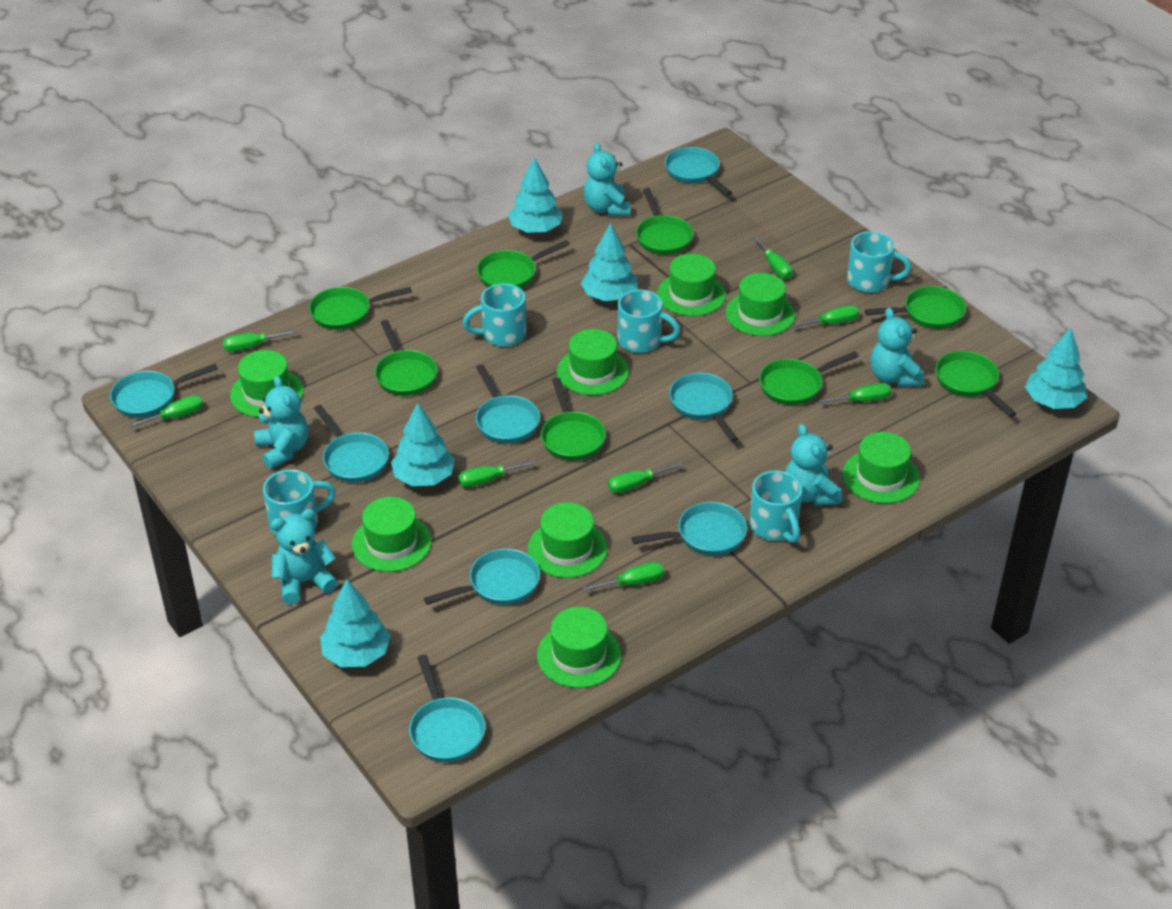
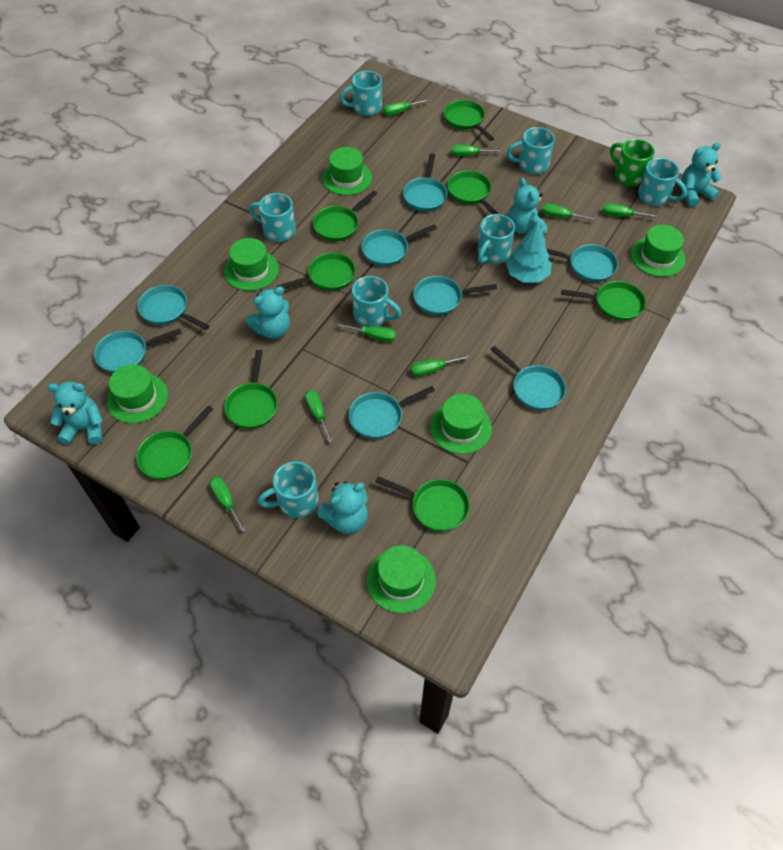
green hat: [230,350,304,417] [352,497,432,572] [528,502,607,578] [537,607,621,688] [557,329,629,395] [657,254,726,316] [726,273,795,336] [843,432,920,504] = 8 -> [107,364,168,423] [224,238,279,291] [322,147,372,195] [367,545,436,613] [430,394,492,454] [631,225,686,277] = 6
green mug: none = 0 -> [610,139,655,186] = 1
turquoise mug: [263,469,336,536] [463,283,526,347] [618,290,680,353] [749,471,802,543] [847,232,911,293] = 5 -> [249,193,296,242] [258,461,319,518] [340,71,382,116] [352,276,401,327] [478,214,515,264] [507,127,555,174] [638,158,687,206] = 7
turquoise tree: [320,579,391,667] [391,403,455,486] [508,157,563,233] [581,223,637,301] [1025,328,1087,409] = 5 -> [506,222,552,283] = 1

